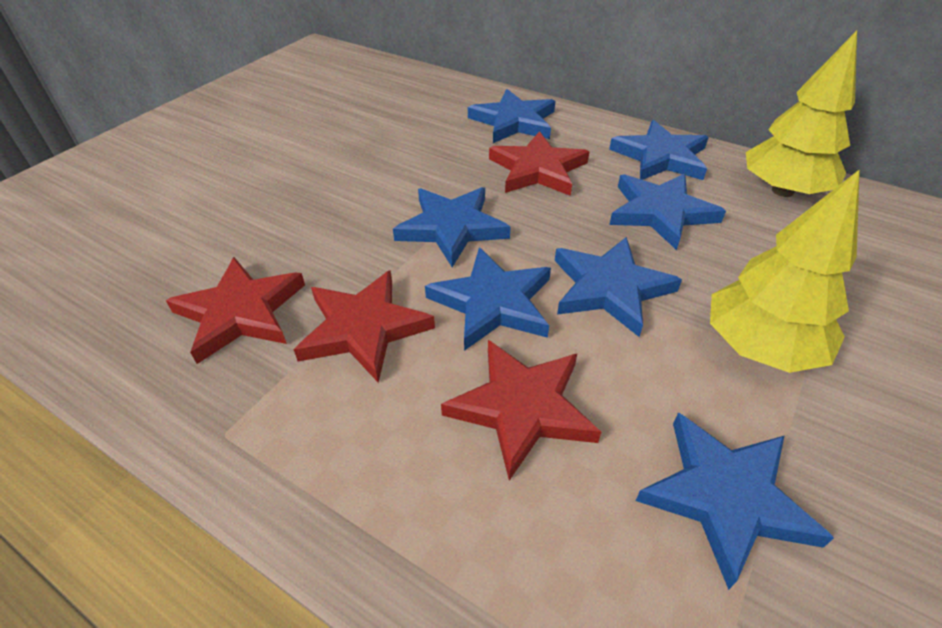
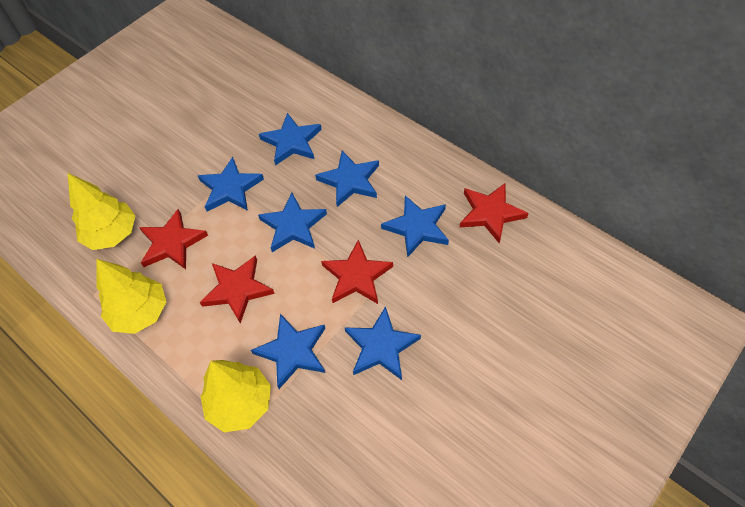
yellow tree: [710,169,860,373] [746,31,857,197] = 2 -> [68,173,136,250] [96,259,166,334] [200,360,271,432] = 3

